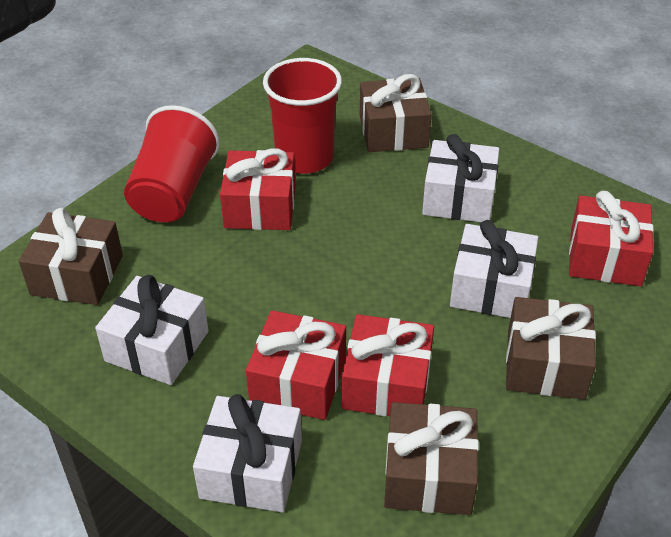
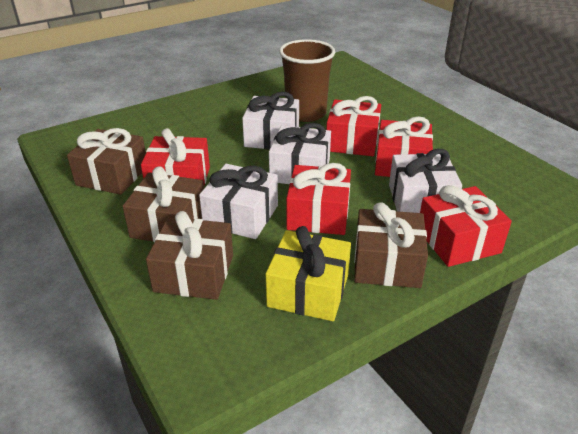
brown cup: none = 0 -> [279,39,335,122] = 1
red cup: [124,105,220,222] [263,58,342,174] = 2 -> none = 0
red gift: [220,148,296,230] [246,310,346,420] [342,314,434,416] [569,191,654,286] = 4 -> [141,128,210,185] [286,163,351,235] [326,96,381,156] [375,116,433,177] [420,185,512,267] = 5
yellow gift: none = 0 -> [266,226,351,321] = 1

